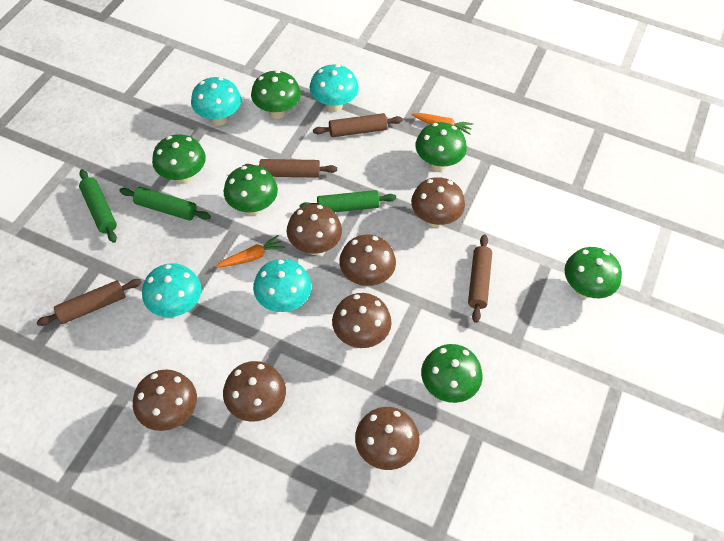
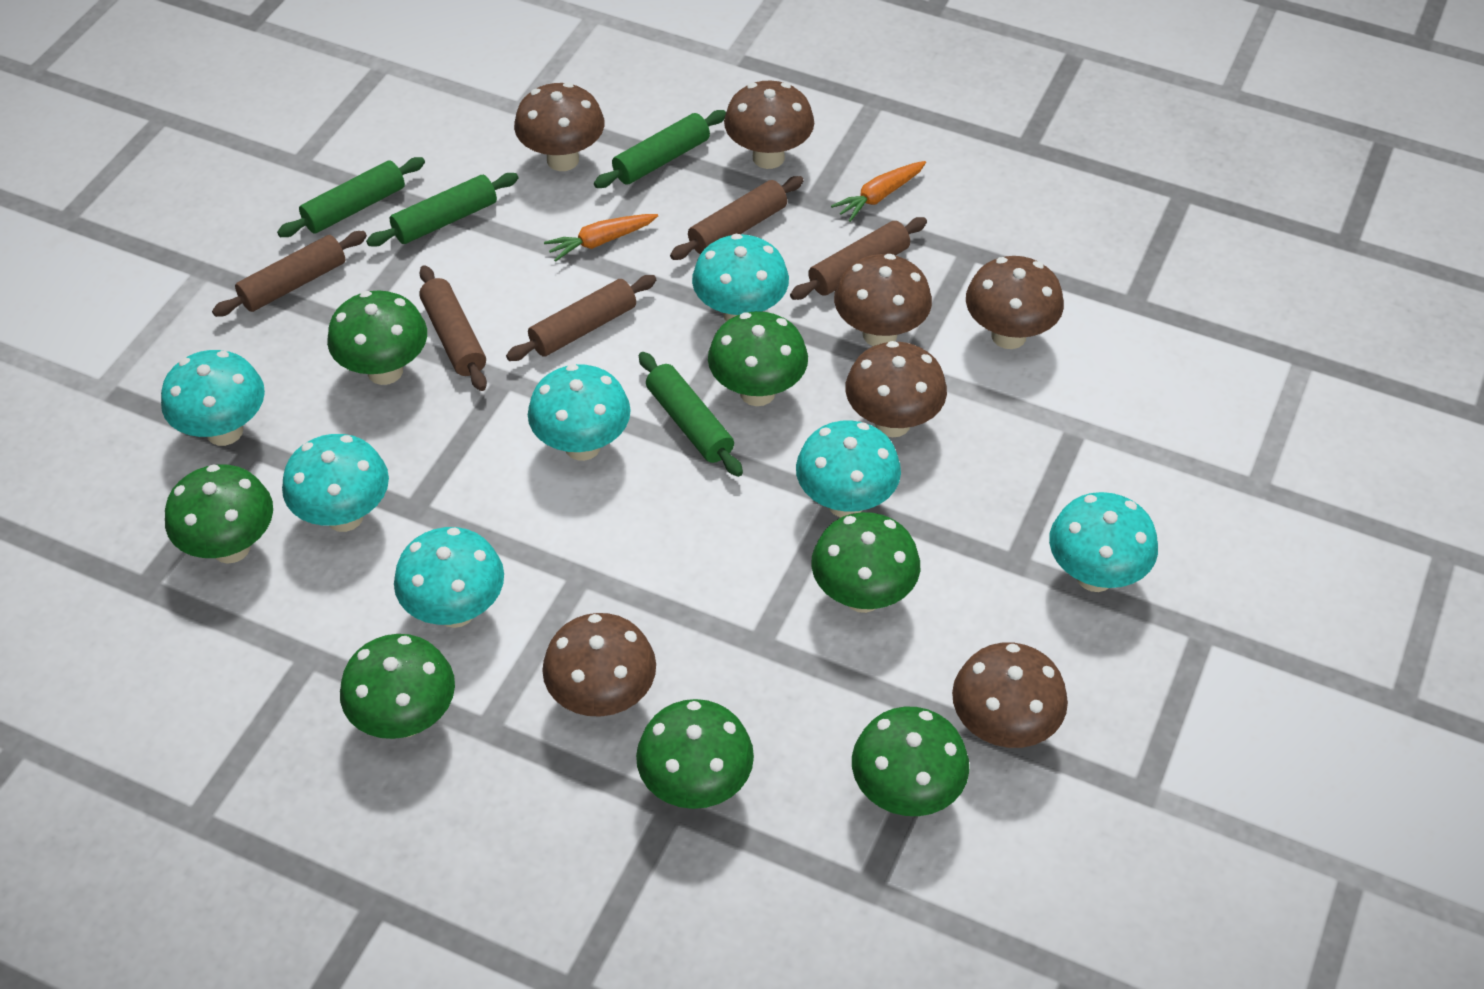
brown rolling pin: [37,279,142,326] [243,159,337,178] [313,113,403,137] [468,234,492,323] = 4 -> [212,231,367,317] [419,265,487,391] [506,275,656,361] [670,176,804,260] [790,217,927,300] = 5
green mushroom: [152,134,206,184] [224,165,278,215] [251,70,301,119] [416,122,467,171] [421,344,483,403] [564,247,622,298] = 6 -> [165,464,273,564] [327,290,427,385] [340,634,455,739] [636,699,754,809] [708,311,808,406] [811,512,920,613] [852,707,969,816] = 7
green rolling pin: [79,169,117,243] [119,187,211,220] [299,190,396,212] = 3 -> [277,157,425,237] [366,173,518,247] [594,110,726,188] [639,352,743,477] = 4
turquoise mushroom: [142,263,201,317] [191,77,241,126] [253,259,312,312] [309,64,359,112] = 4 -> [161,350,265,446] [282,434,389,532] [394,527,504,628] [528,364,631,461] [692,234,789,321] [796,420,901,517] [1049,492,1158,592] = 7

